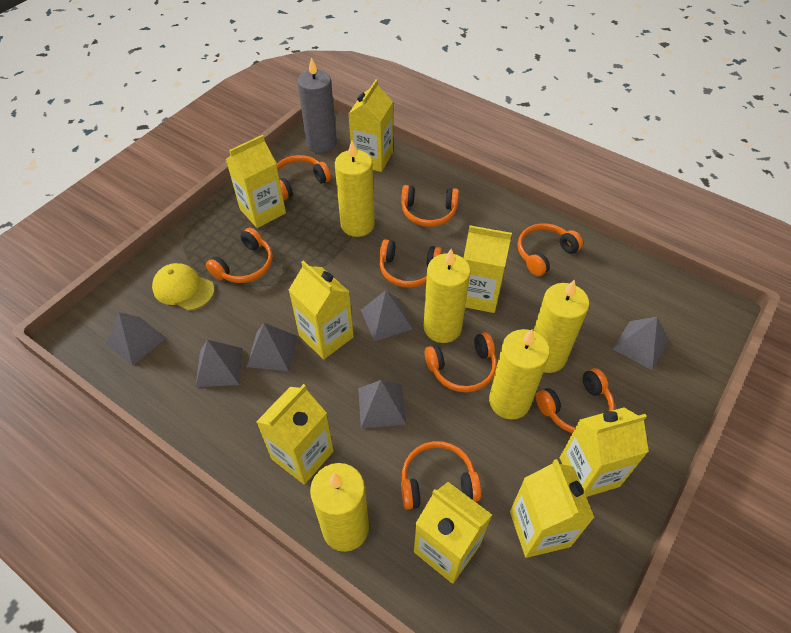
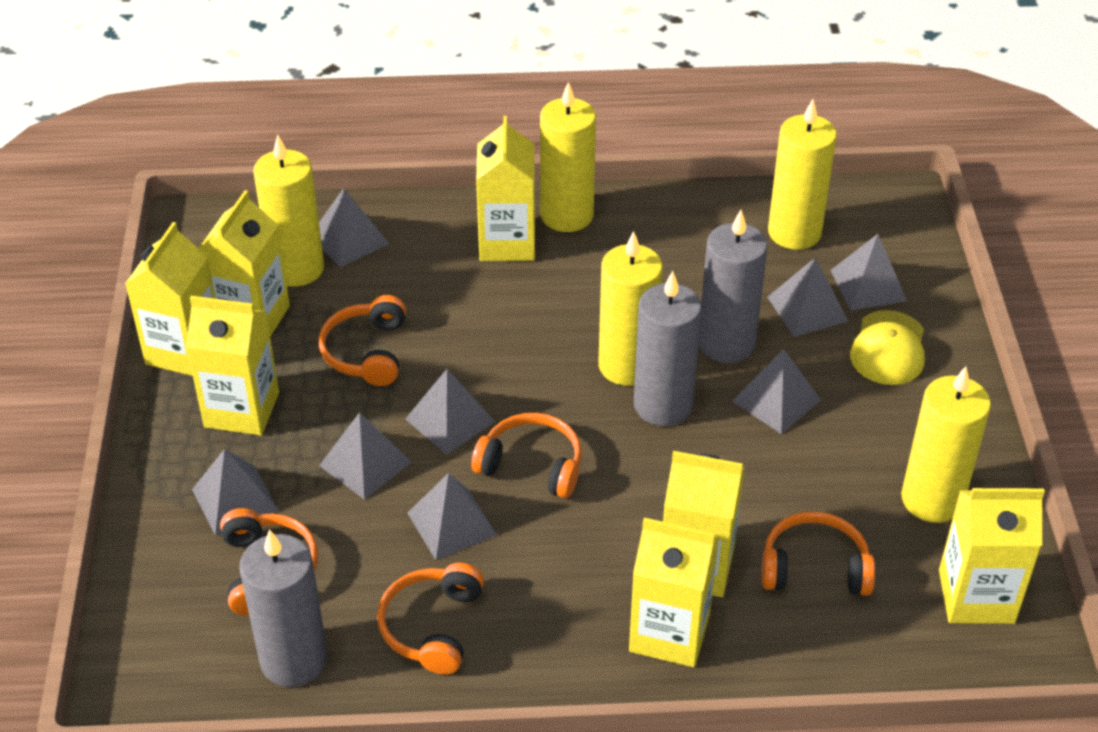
grey candle: [297,57,337,153] = 1 -> [239,529,327,687] [634,271,702,426] [699,210,768,363] = 3
grey pyramid: [106,312,166,366] [195,340,243,387] [247,323,297,371] [358,380,406,428] [361,290,413,341] [613,317,669,370] = 6 -> [192,449,279,536] [319,188,389,267] [319,412,412,500] [405,369,495,455] [407,473,497,560] [732,349,821,434] [767,257,849,337] [830,234,907,311] = 8
orange headphones: [206,227,273,283] [276,155,331,200] [379,239,442,288] [401,185,459,227] [401,441,481,510] [425,332,497,393] [518,223,583,276] [536,368,615,433] = 8 -> [220,508,318,615] [319,295,406,386] [377,563,484,675] [471,413,582,498] [761,511,875,596] = 5
yellow carton: [226,135,286,228] [256,384,334,485] [289,261,354,360] [349,79,393,172] [414,482,492,584] [464,225,512,313] [510,459,595,558] [560,407,649,497] = 8 -> [125,222,216,376] [186,296,279,436] [199,190,290,336] [476,116,535,261] [629,518,719,667] [663,451,745,597] [939,488,1045,624] = 7

